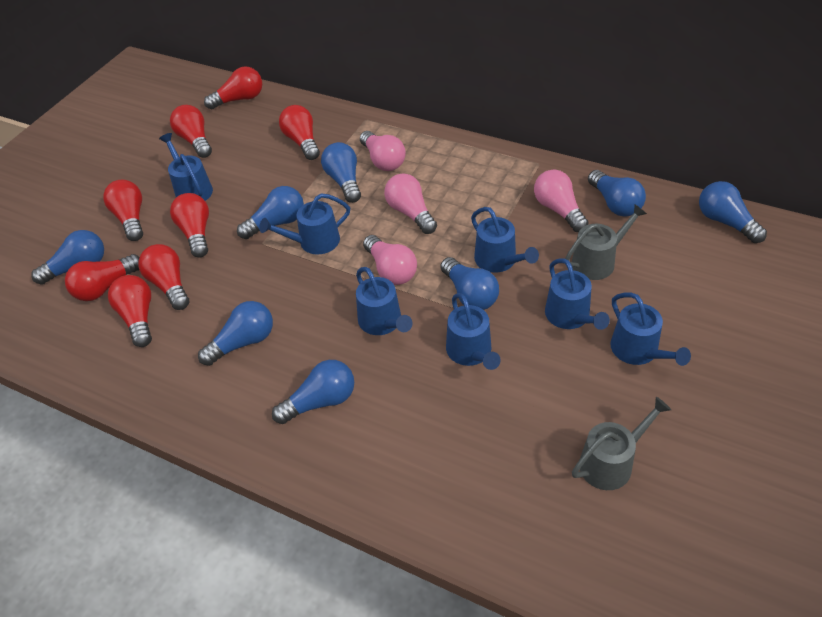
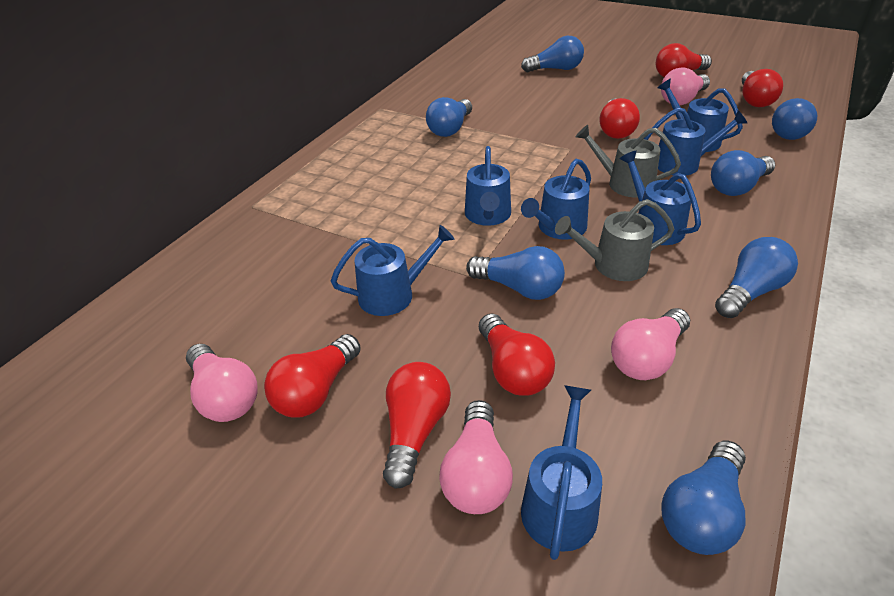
blue light bulb: [31,230,104,285] [198,301,273,366] [237,186,304,239] [272,360,354,424] [321,142,361,203] [440,257,499,310] [588,170,646,217] [699,181,767,243] = 8 -> [426,97,472,137] [466,246,565,300] [521,36,584,72] [662,441,746,555] [711,150,775,196] [715,237,798,318] [772,98,817,140] = 7
red light bulb: [65,254,140,301] [103,180,143,241] [108,275,152,347] [138,244,189,310] [170,105,212,158] [170,193,209,257] [204,66,262,109] [279,105,320,160] = 8 -> [264,334,361,418] [383,362,451,489] [479,314,555,396] [600,98,640,139] [656,43,712,77] [742,69,783,107] = 6

